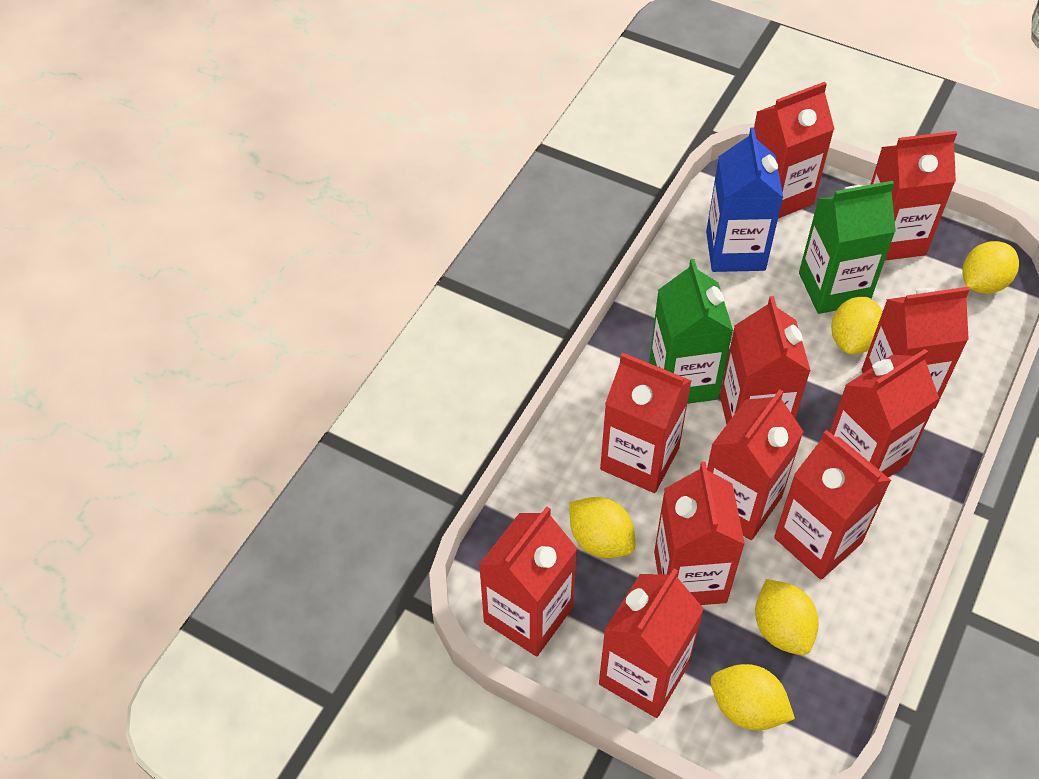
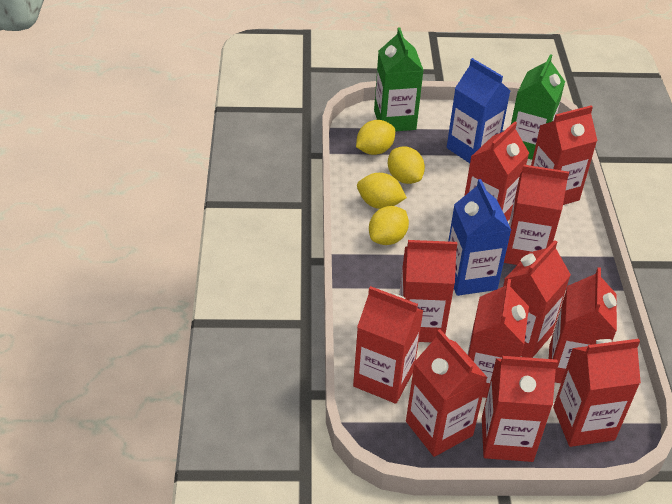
blue carton: [706,127,783,272] = 1 -> [447,58,510,163] [448,179,511,296] = 2
yellow lemon: [569,497,635,558] [711,664,795,730] [755,579,819,655] [831,297,883,354] [962,241,1019,294] = 5 -> [356,120,395,155] [357,173,407,209] [369,206,409,245] [388,146,425,184] = 4

